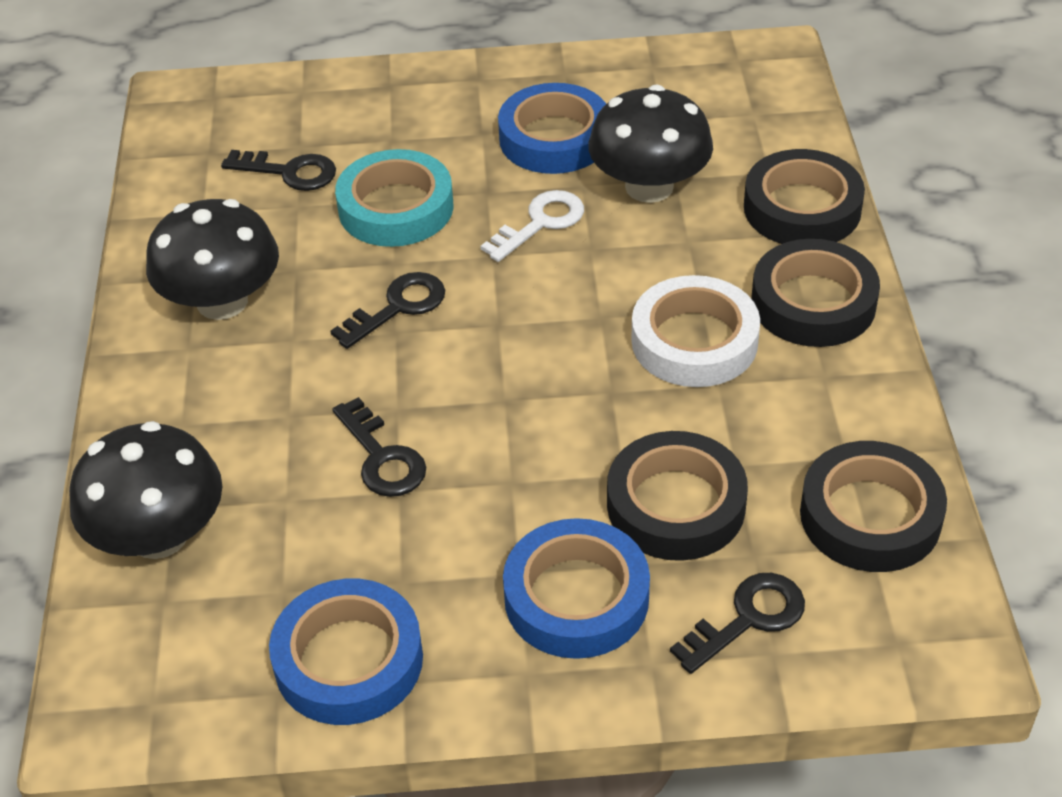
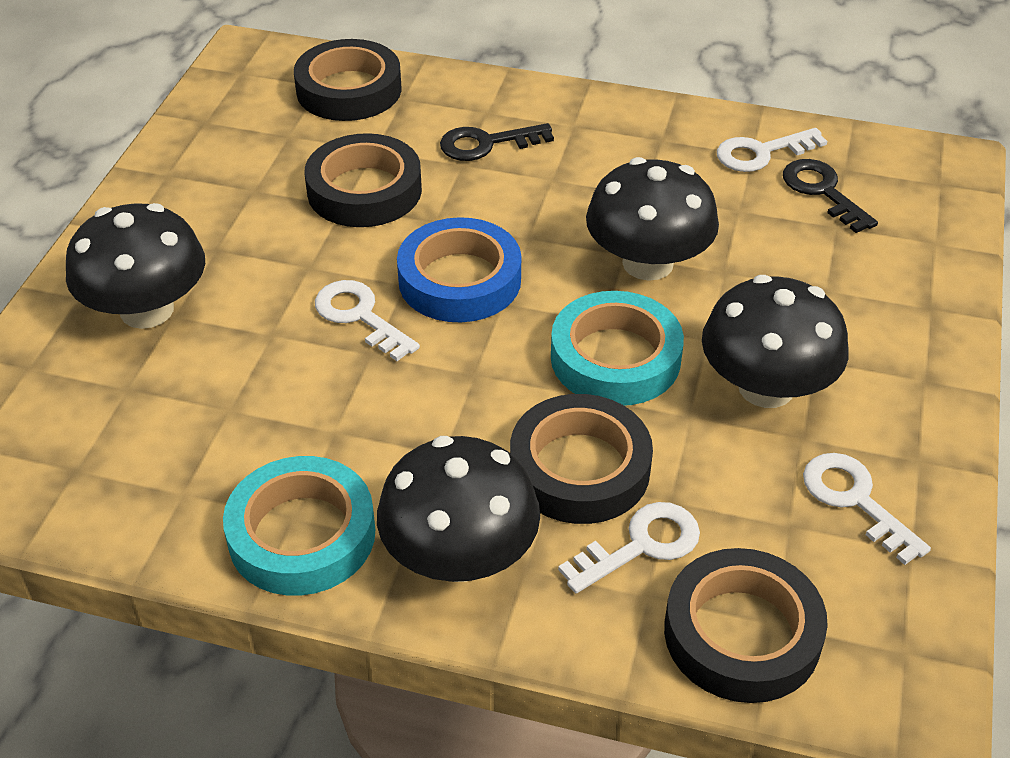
black key: [221,150,336,191] [331,272,445,349] [332,397,426,497] [670,573,805,674] = 4 -> [440,123,554,161] [783,159,878,233] = 2
black mushroom: [69,421,222,559] [146,199,279,320] [589,85,713,203] = 3 -> [66,203,205,329] [377,436,540,582] [586,157,719,281] [702,275,849,408] = 4
blue tape: [269,579,423,725] [498,83,606,174] [503,518,650,659] = 3 -> [397,217,521,322] = 1
turquoise tape: [335,149,454,247] = 1 -> [223,456,376,596] [551,291,684,406] = 2
white key: [481,190,584,262] = 1 -> [315,280,420,361] [558,502,700,593] [717,128,827,172] [803,453,931,565] = 4
white tape: [631,275,760,387] = 1 -> none = 0

